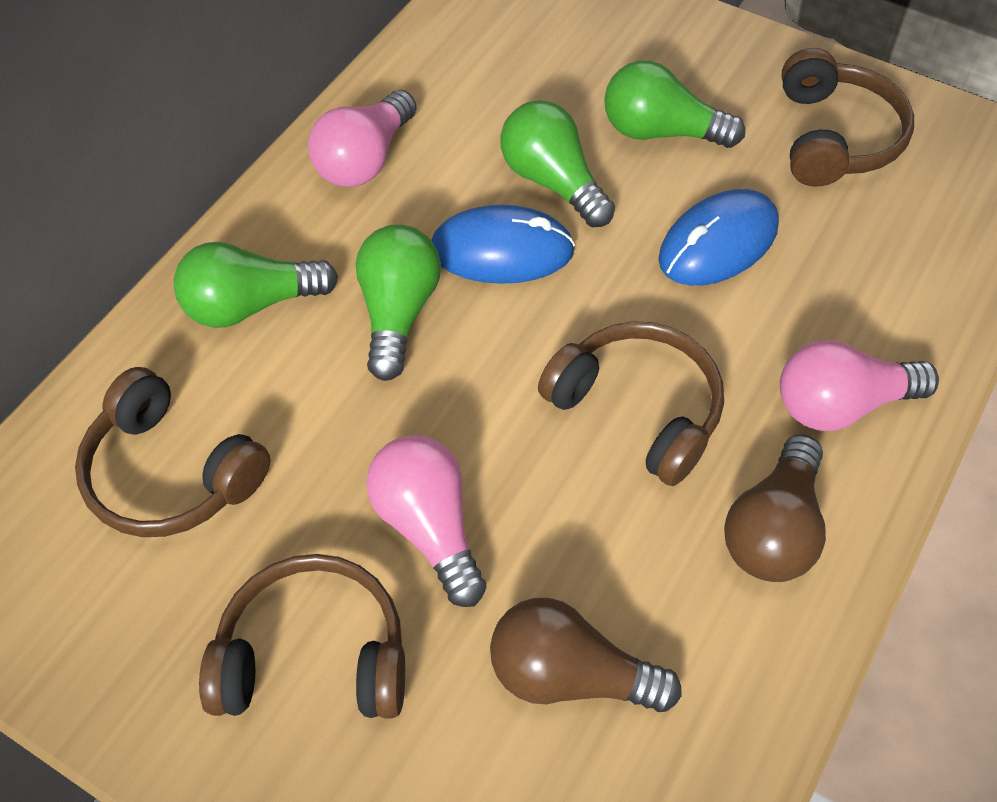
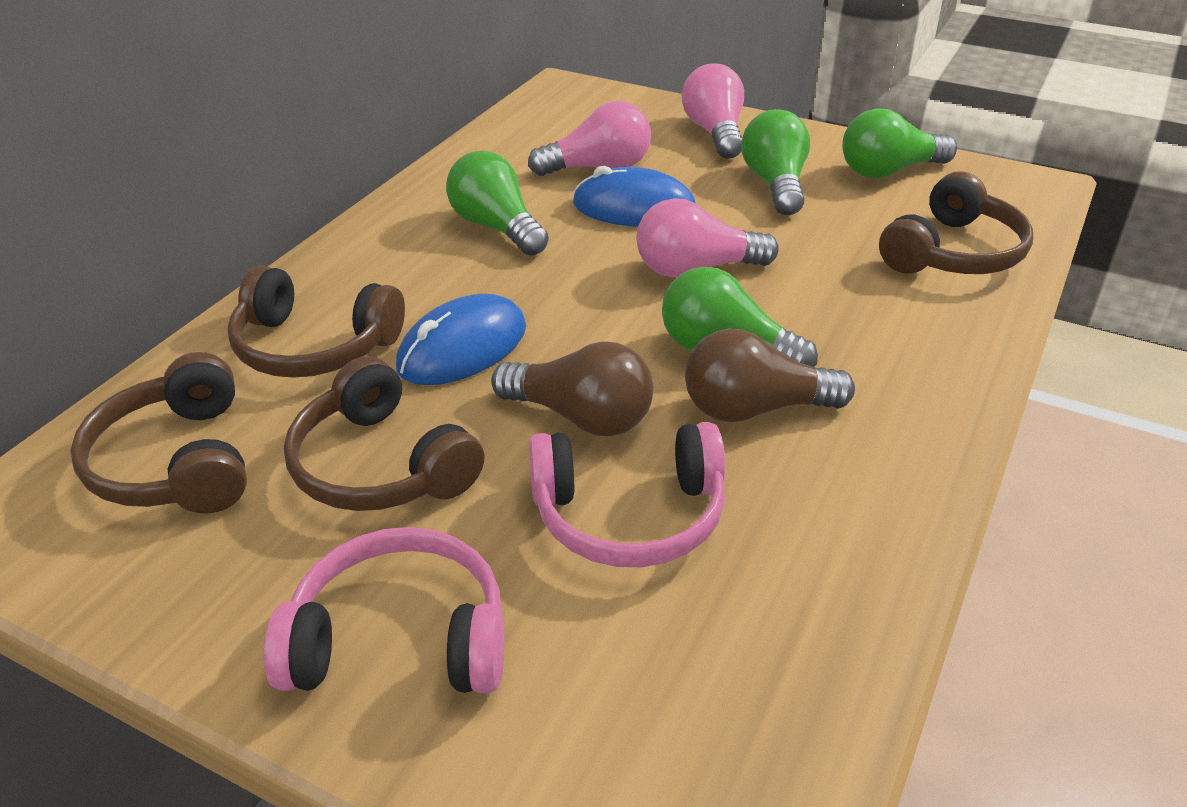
pink headphones: none = 0 -> [264,527,505,693] [529,422,725,567] = 2

